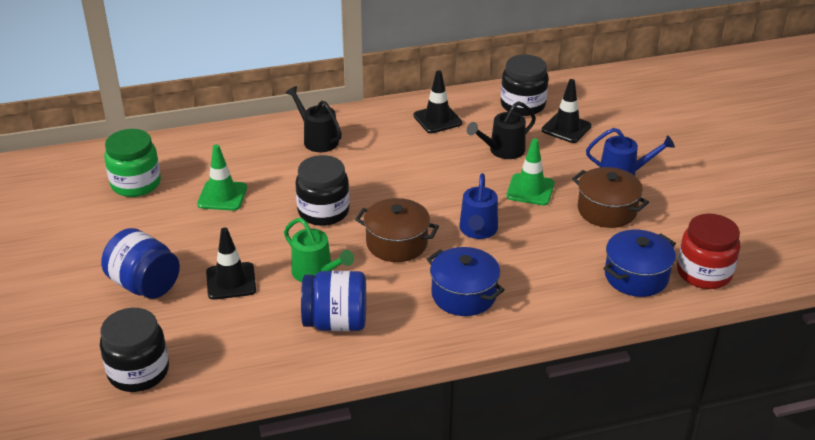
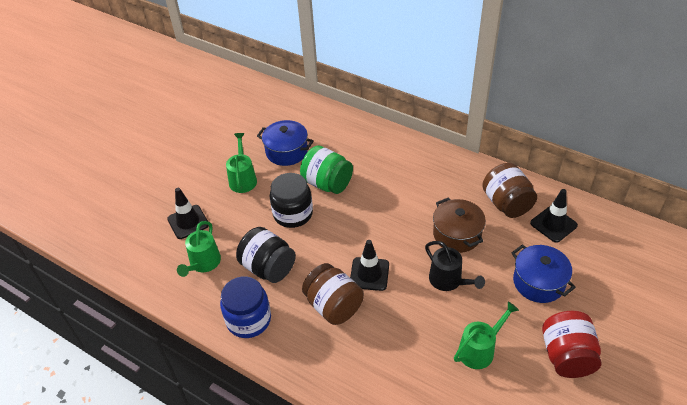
black jar: [100,308,169,392] [295,155,350,226] [501,55,549,116] = 3 -> [236,227,296,283] [270,173,313,228] = 2
black watering can: [286,86,342,152] [467,101,536,159] = 2 -> [425,241,485,291] = 1
blue jar: [101,228,180,299] [301,271,366,331] = 2 -> [220,276,271,338] = 1
blue watering can: [459,173,498,239] [586,128,675,176] = 2 -> none = 0
brown jar: none = 0 -> [302,263,364,325] [482,163,537,218] = 2
brown pot: [355,198,439,262] [572,167,649,228] = 2 -> [433,197,486,253] = 1
green traffic cone: [197,144,247,211] [506,139,554,205] = 2 -> none = 0
green watering can: [284,218,354,282] = 1 -> [177,221,221,277] [226,133,257,193] [454,302,519,369] = 3

